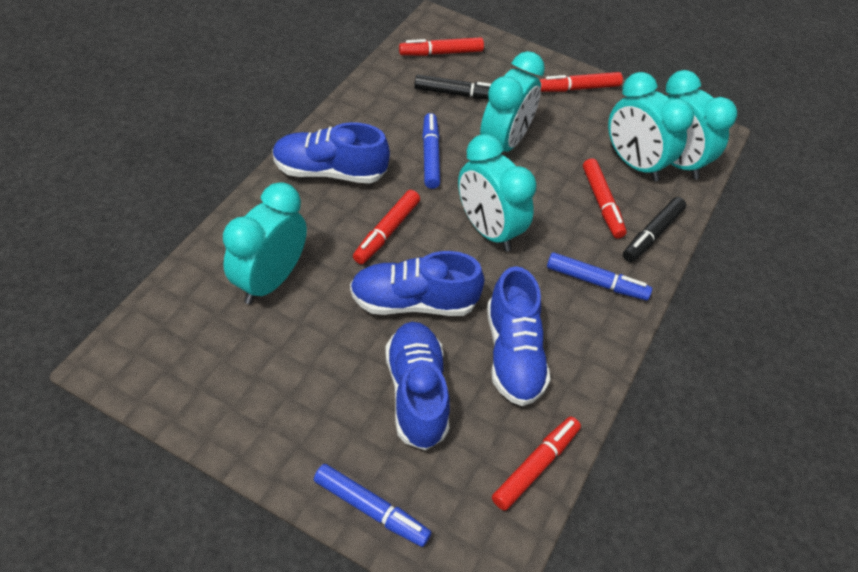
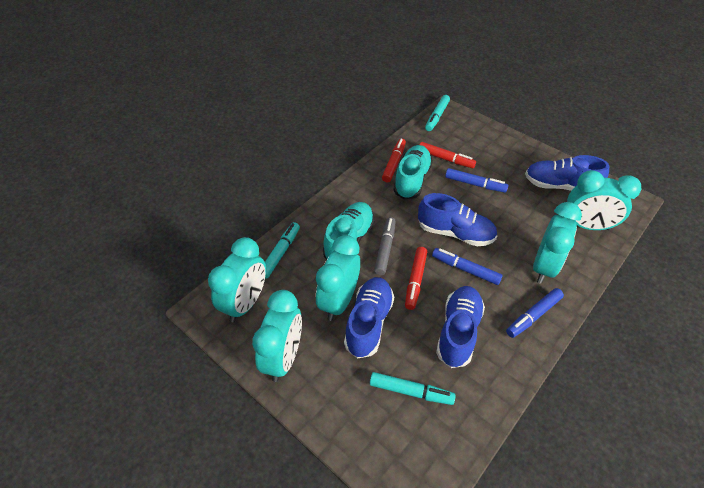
black marker: [414,75,491,100] [623,197,686,262] = 2 -> none = 0
grey marker: none = 0 -> [374,217,396,275] = 1
red marker: [353,190,420,264] [399,37,484,56] [492,417,581,511] [540,72,623,92] [583,158,627,238] = 5 -> [382,138,406,183] [405,247,427,310] [419,142,476,168] = 3
turquoise marker: none = 0 -> [265,222,300,278] [370,372,456,405] [425,95,450,131] = 3
turquoise shoe: none = 0 -> [323,202,374,259] [393,145,433,200] = 2

